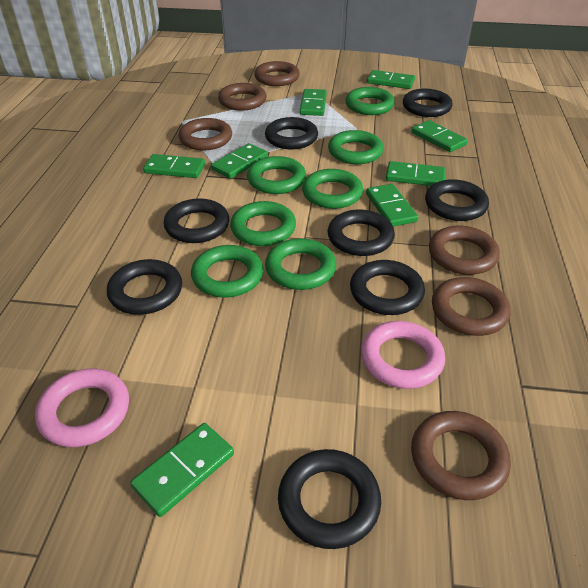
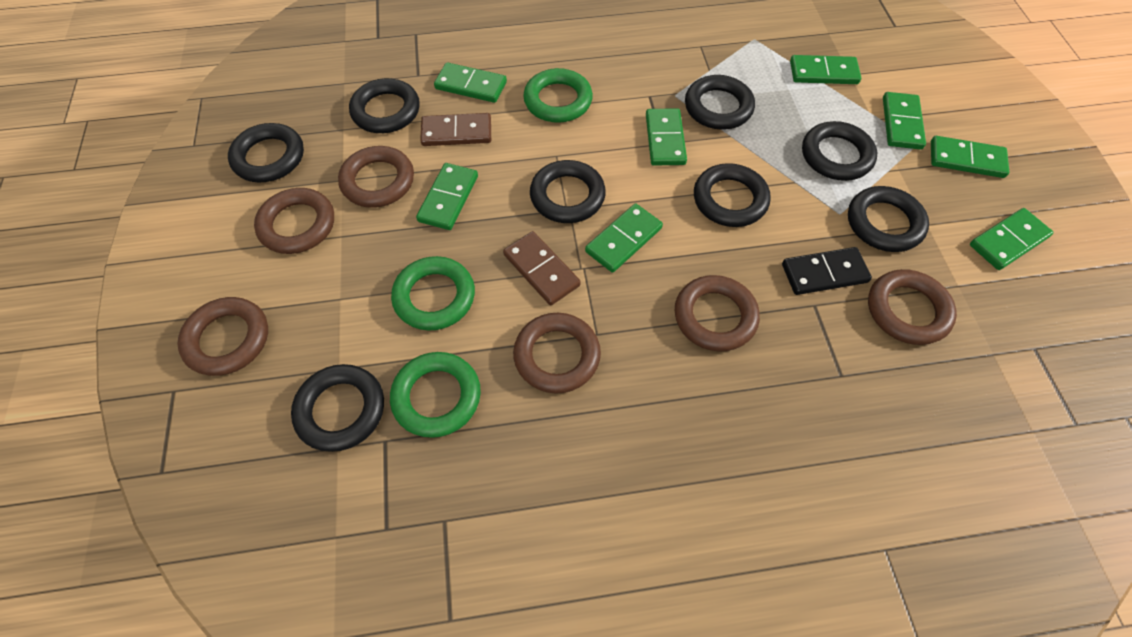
black domino: none = 0 -> [782,247,872,295] = 1
brown domino: none = 0 -> [420,113,491,146] [503,231,581,305] = 2
green ring: [191,245,263,298] [230,201,296,246] [247,156,306,194] [265,238,336,290] [302,169,363,209] [328,130,384,164] [346,87,395,115] = 7 -> [390,352,481,438] [391,256,475,331] [523,68,593,123] = 3
pink ring: [35,368,129,447] [361,321,445,389] = 2 -> none = 0

